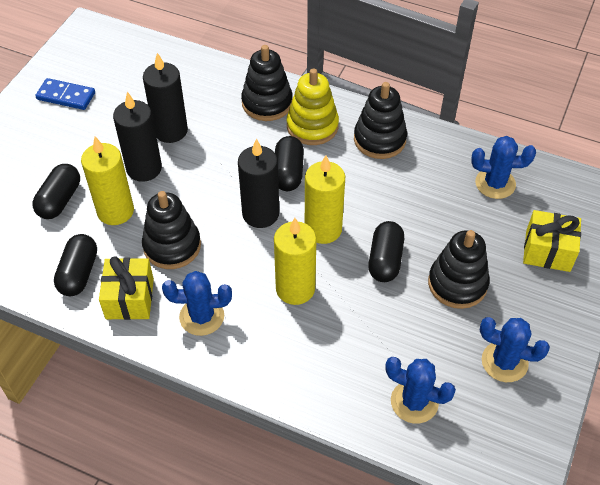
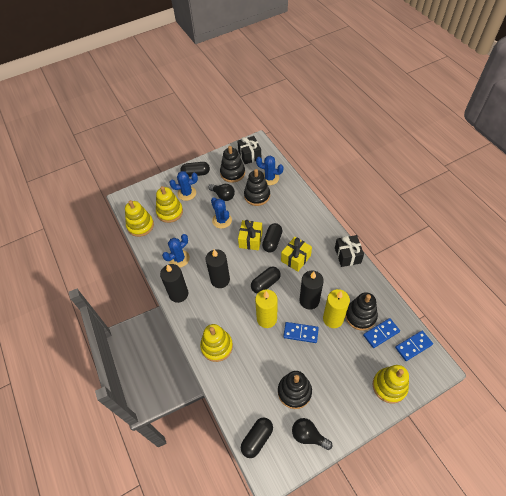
black gift: none = 0 -> [237,136,261,164] [335,235,364,267] = 2
black light bulb: none = 0 -> [208,184,235,201] [292,418,332,450] = 2
blue domino: [35,78,95,110] = 1 -> [283,322,319,343] [363,318,400,348] [395,331,433,361] = 3
yellow candle: [81,136,134,225] [274,218,317,305] [305,155,345,244] = 3 -> [255,289,278,328] [323,289,350,328] = 2
yellow stacking toy: [287,68,339,145] = 1 -> [125,200,154,237] [156,186,183,223] [200,324,233,362] [373,365,409,404] = 4

